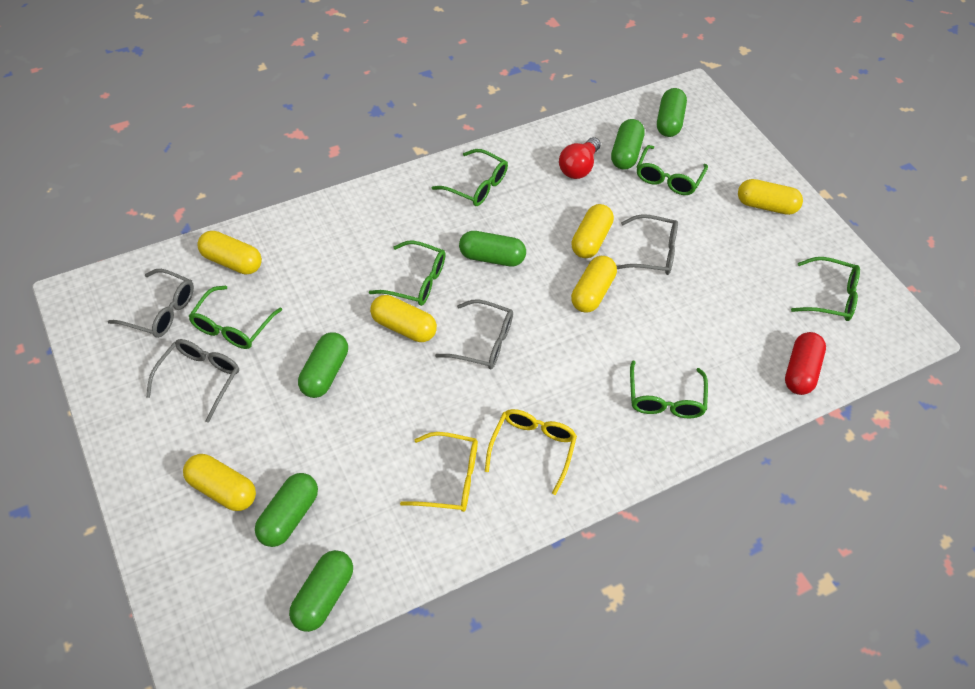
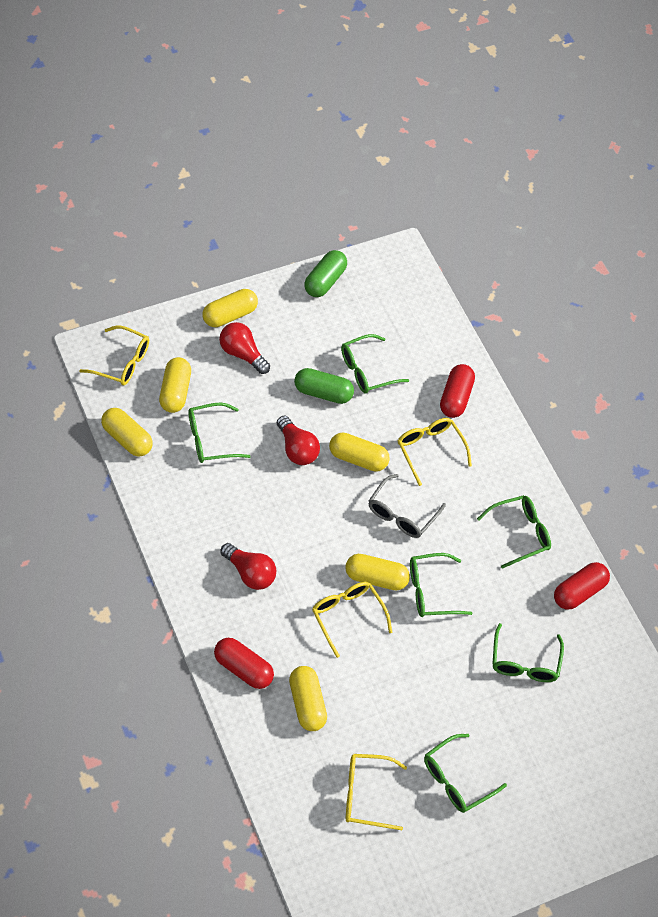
green capsule: [255,473,318,547] [289,550,353,632] [298,332,348,398] [459,231,526,266] [611,119,645,170] [657,88,687,137] = 6 -> [294,368,354,404] [304,250,347,297] = 2
grey glasses: [108,269,194,338] [146,339,239,423] [435,299,513,370] [617,214,678,275] = 4 -> [368,474,446,538] = 1
red capsule: [785,332,826,395] = 1 -> [214,638,274,689] [440,364,475,418] [554,562,610,610] = 3
red light bulb: [559,137,601,179] = 1 -> [219,322,270,374] [220,543,276,590] [277,416,320,465] = 3
yellow glasses: [400,432,478,512] [485,409,577,495] = 2 -> [79,325,149,386] [312,582,392,658] [346,754,407,830] [398,418,472,486] = 4

